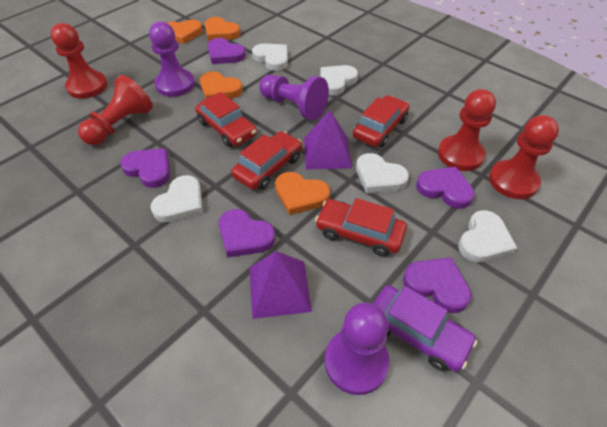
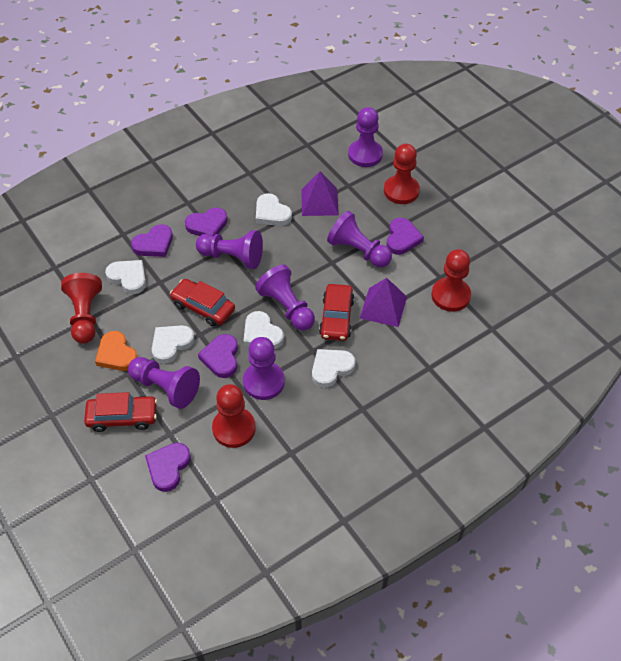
orange heart: [167,20,203,44] [200,71,243,99] [204,17,240,41] [275,172,330,215] = 4 -> [95,331,138,371] = 1
purple car: [373,285,477,372] = 1 -> none = 0
purple pawn: [149,21,195,97] [259,75,329,120] [325,302,390,395] = 3 -> [128,357,200,409] [196,230,263,269] [243,337,285,400] [255,265,315,331] [327,211,392,267] [348,107,383,167] = 6
red car: [195,92,257,147] [231,131,302,190] [315,198,407,256] [353,95,409,147] = 4 -> [84,392,157,432] [170,279,235,326] [319,284,355,341] = 3

